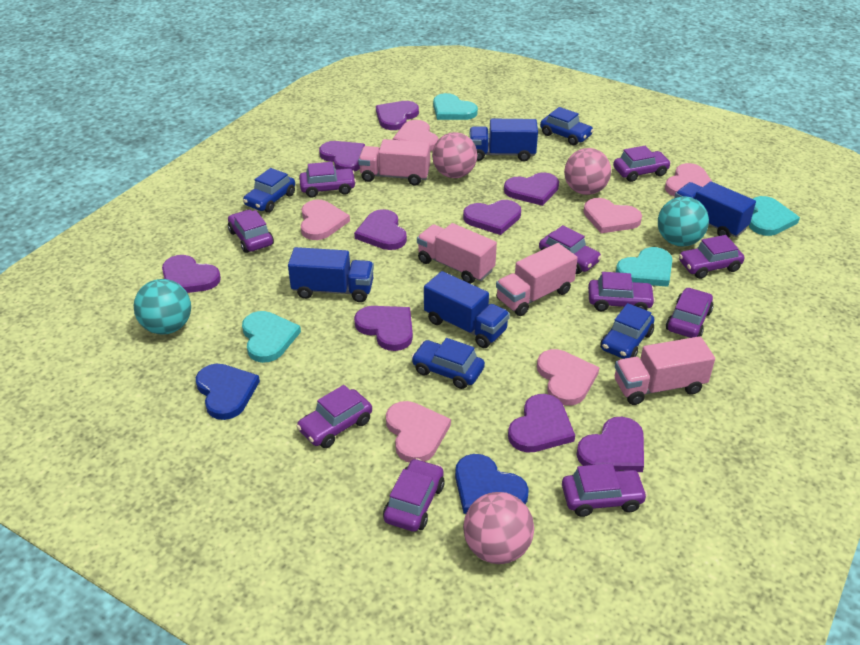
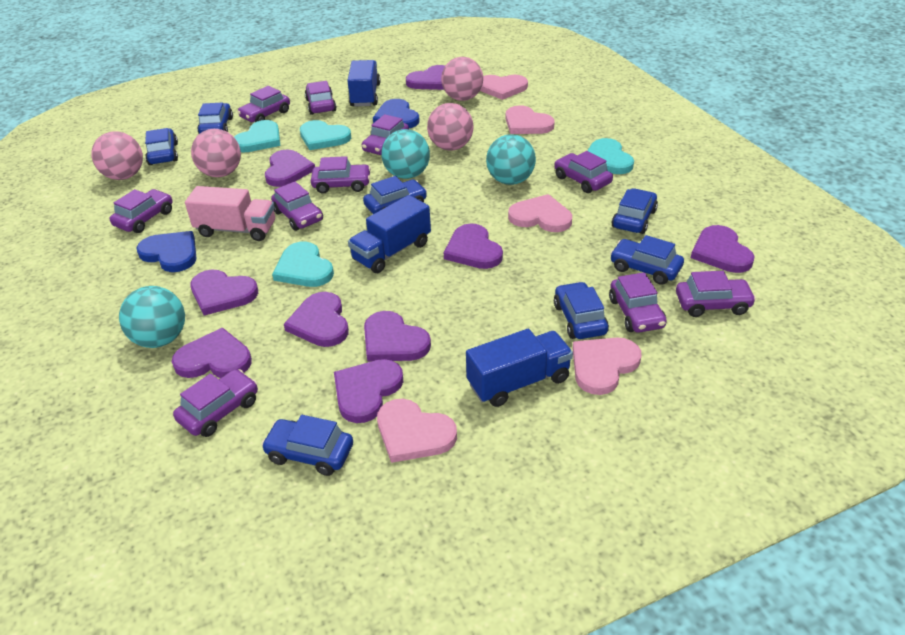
blue car: [243,168,295,213] [411,338,485,389] [540,107,594,145] [600,303,655,359] = 4 -> [145,128,178,165] [197,103,233,134] [261,415,353,476] [363,176,427,214] [554,282,609,339] [610,235,684,285] [612,188,658,234] = 7
blue truck: [288,247,374,302] [424,271,510,348] [470,119,538,161] [674,181,756,237] = 4 -> [347,60,381,107] [348,195,431,273] [466,329,573,407] = 3
pink ball: [432,132,477,178] [463,492,534,564] [564,148,611,195] = 3 -> [91,131,143,180] [191,129,241,177] [427,103,473,150] [441,57,483,101] = 4
pink heart: [301,200,350,240] [386,401,451,463] [393,120,438,151] [537,349,600,406] [584,198,642,233] [665,163,712,197] = 6 -> [377,399,457,463] [480,75,528,100] [506,105,555,134] [508,194,572,232] [573,338,641,395] = 5
pink truck: [358,139,430,186] [417,223,497,284] [496,243,578,316] [615,336,715,405] = 4 -> [185,186,275,241] = 1
turquoise ball: [134,279,191,335] [658,196,709,246] = 2 -> [119,286,185,348] [381,129,430,179] [486,134,536,185] = 3

